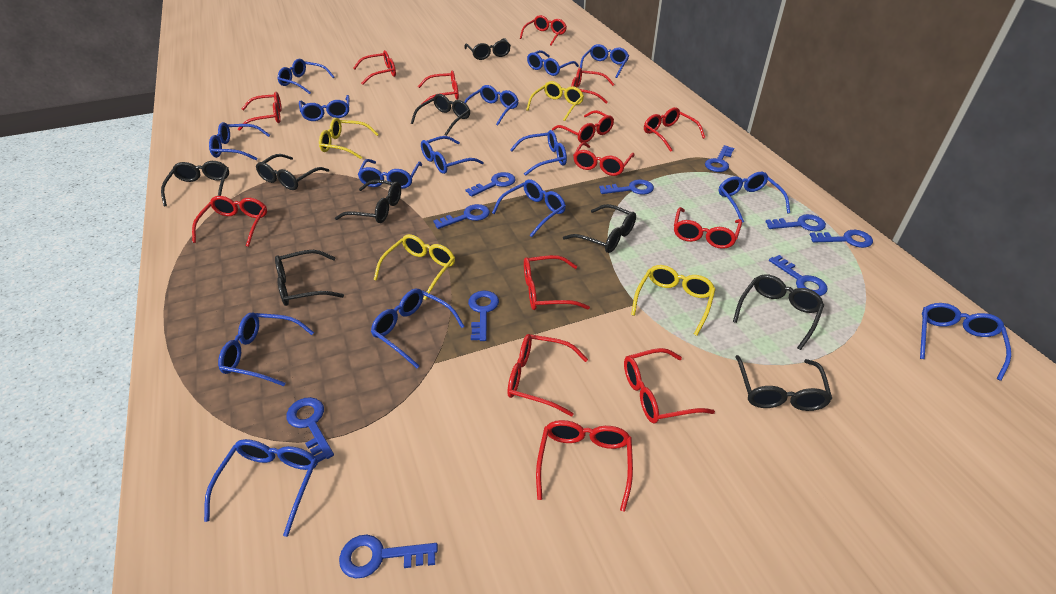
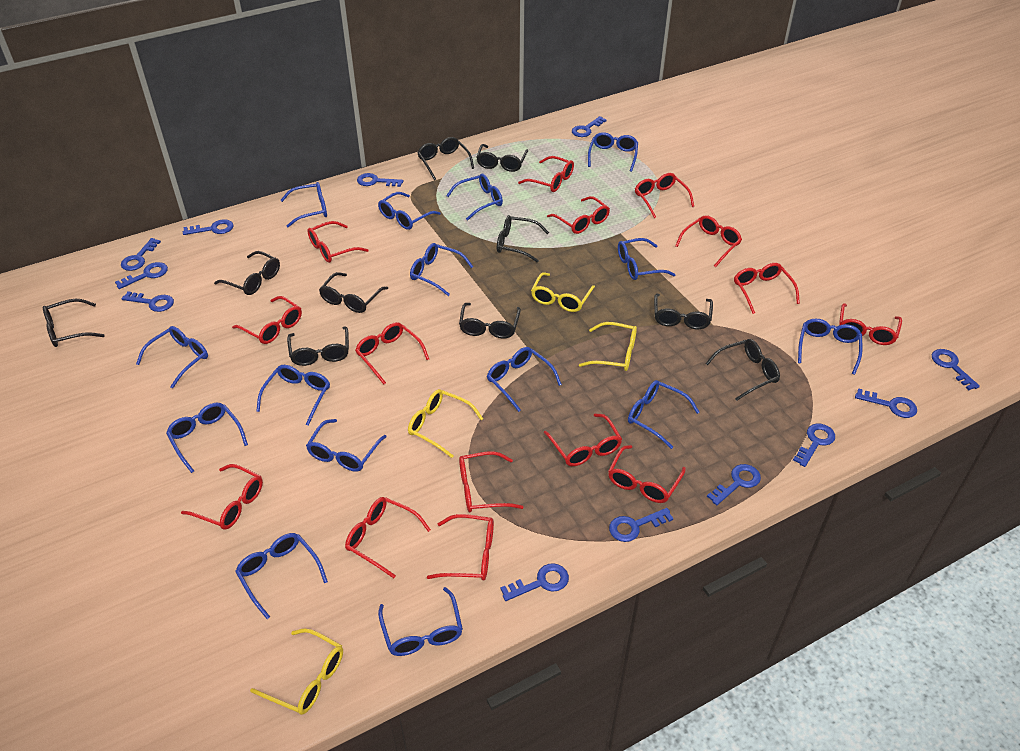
black glasses: [161,161,229,206] [256,154,329,190] [275,250,344,306] [335,180,401,223] [411,94,470,136] [465,38,511,60] [563,204,636,253] [733,274,824,350] [735,355,832,411] = 9 -> [43,299,105,347] [214,251,280,295] [287,326,349,366] [319,272,388,313] [417,137,474,180] [459,303,521,338] [476,144,528,172] [497,215,549,263] [654,293,713,329] [705,339,780,401] = 10
blue key: [286,397,334,462] [339,535,438,579] [433,204,490,229] [466,172,516,197] [468,291,499,341] [599,179,654,195] [705,145,734,172] [765,214,826,232] [769,255,828,296] [809,230,873,248] = 10 -> [115,262,168,289] [121,238,161,271] [122,291,174,312] [183,219,233,235] [357,173,403,187] [500,563,569,601] [572,116,607,137] [609,508,673,542] [707,464,761,505] [793,423,835,467] [855,388,917,418] [932,349,980,390] = 12
red glasses: [192,196,267,247] [238,92,282,131] [353,50,396,85] [418,71,459,104] [507,334,588,417] [520,15,567,46] [524,255,590,310] [536,420,633,512] [552,110,614,143] [571,68,615,103] [573,142,635,176] [624,348,715,424] [644,107,705,152] [674,207,742,249] = 14 -> [181,464,263,530] [232,296,302,344] [307,221,369,263] [345,497,431,578] [355,322,429,384] [427,514,494,580] [459,451,523,512] [518,156,574,192] [544,413,622,466] [547,196,610,234] [608,445,686,503] [635,173,694,218] [675,215,742,267] [734,263,800,314] [839,303,902,345] = 15

